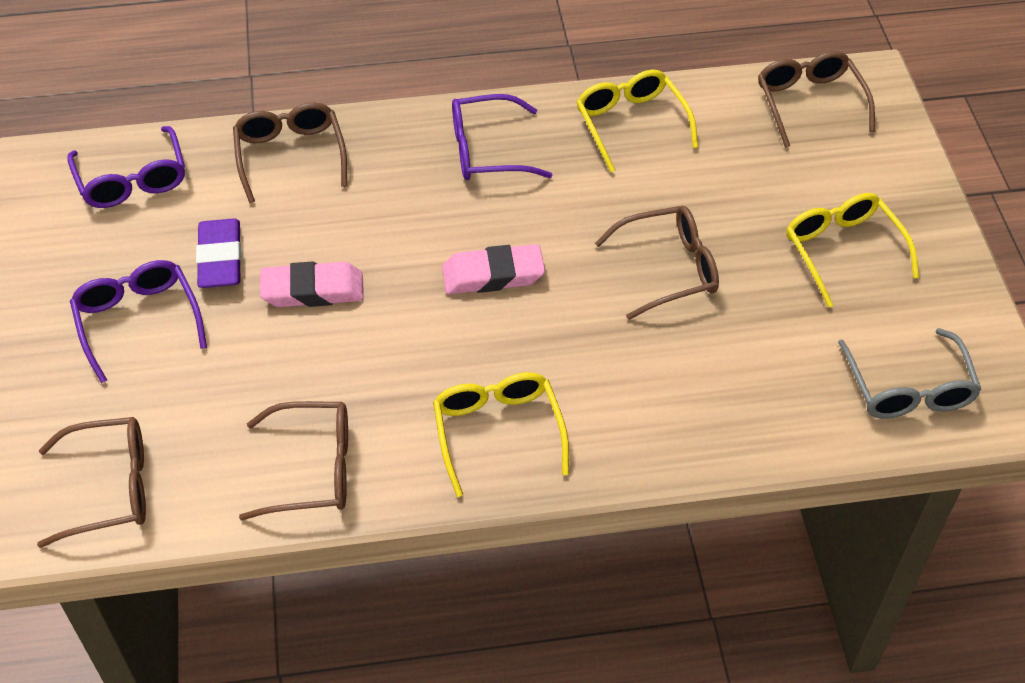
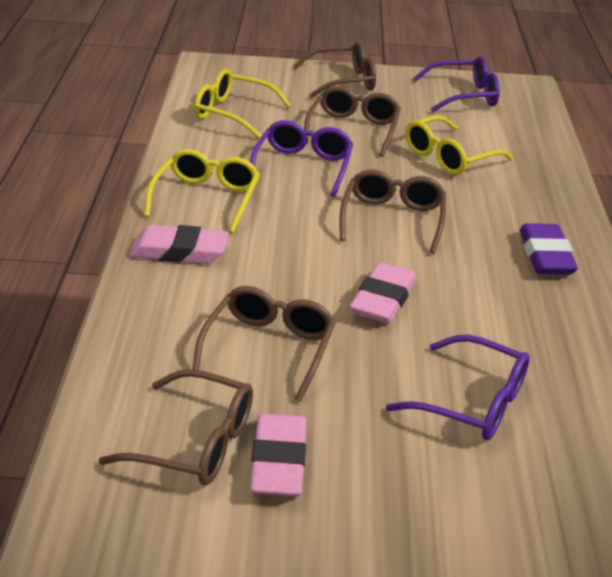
grey glasses: [838,328,982,419] = 1 -> none = 0
pink eraser: [260,261,364,307] [442,244,545,294] = 2 -> [129,225,229,264] [250,414,306,496] [349,262,417,323] = 3

